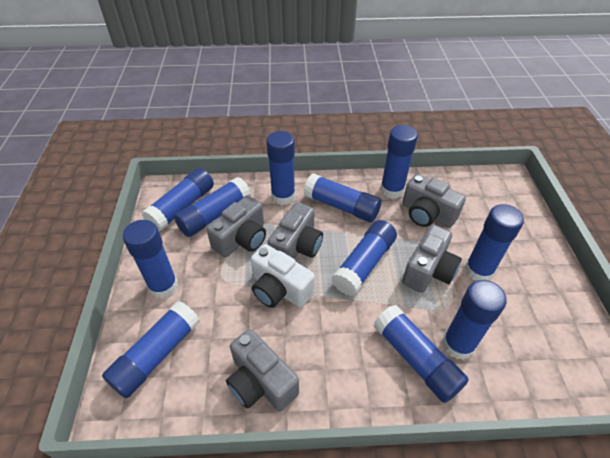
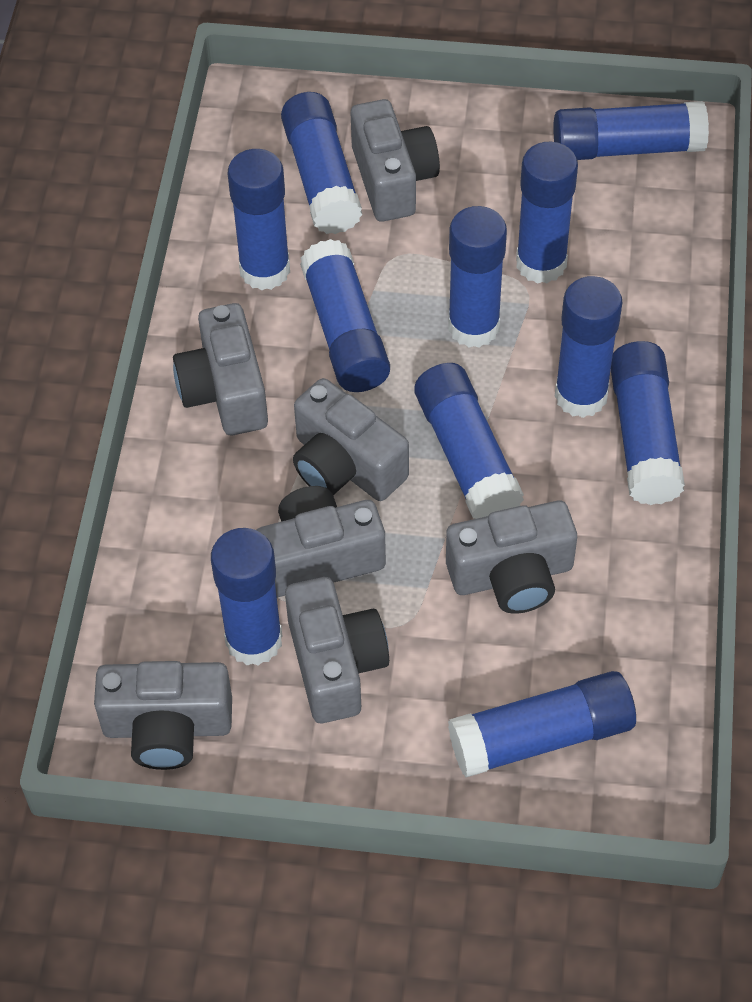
grey camera: [207,196,266,258] [226,329,299,411] [268,202,323,259] [402,174,466,228] [402,224,462,293] = 5 -> [94,661,232,770] [173,303,268,435] [256,486,386,598] [285,577,389,723] [293,378,409,501] [351,99,440,222] [446,500,577,614] = 7
white camera: [251,244,315,308] = 1 -> none = 0

